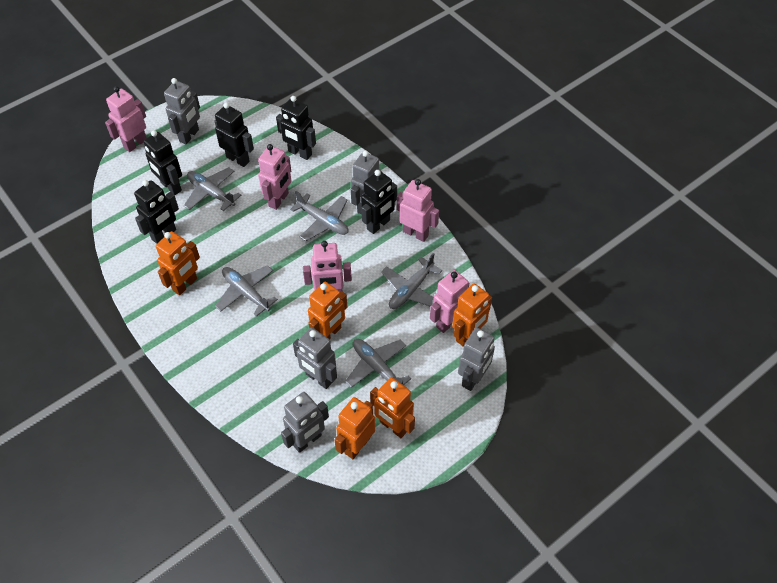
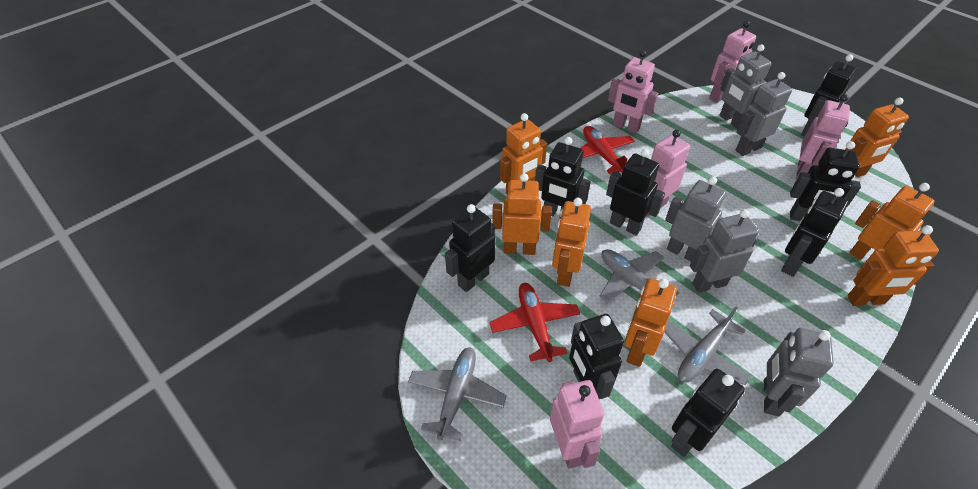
black robot: [134,180,179,244] [143,130,182,195] [215,102,254,167] [276,96,316,160] [361,170,397,234] = 5 -> [445,204,495,292] [535,137,591,219] [569,314,624,399] [606,149,665,235] [671,369,745,457] [781,188,849,277] [790,141,861,221] [801,54,857,137] = 8
grey plane: [184,167,241,211] [215,265,278,317] [290,191,348,241] [345,339,411,388] [381,253,442,309] = 5 -> [408,347,507,441] [599,249,679,303] [665,306,752,385] = 3
orange robot: [156,231,200,295] [308,282,347,340] [334,397,375,459] [370,377,415,438] [452,283,492,347] = 5 -> [493,173,552,255] [500,113,547,195] [552,198,591,287] [624,278,677,367] [845,97,909,179] [847,225,939,306] [849,183,935,260] = 7
red plane: none = 0 -> [490,283,580,362] [580,126,635,174] = 2

